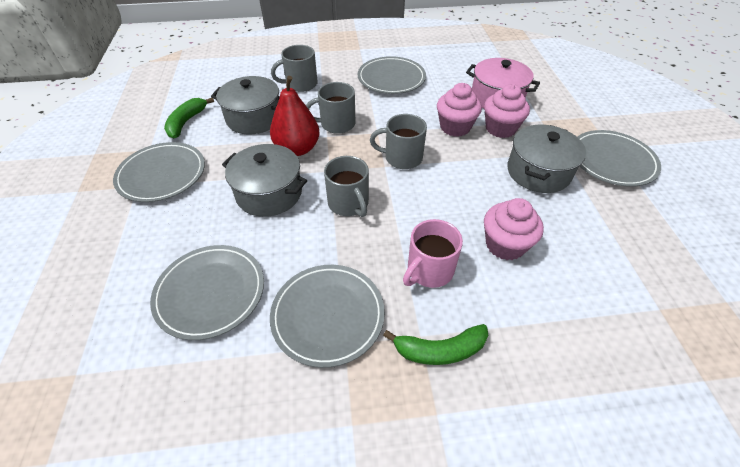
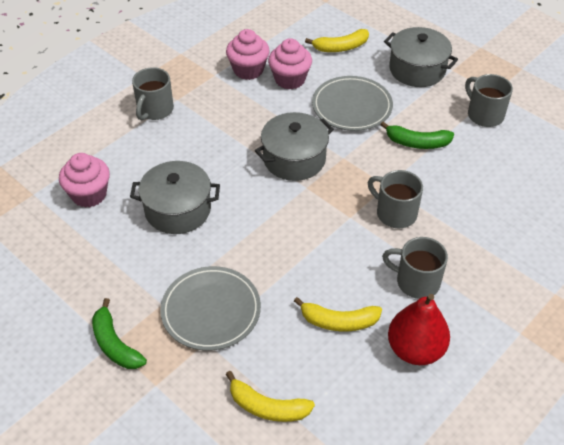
grey plate: [113,142,205,202] [150,245,264,340] [270,265,385,368] [358,56,426,94] [577,130,661,187] = 5 -> [160,266,261,351] [312,76,393,131] = 2
pink mug: [403,219,463,288] = 1 -> none = 0
pink pot: [466,58,540,109] = 1 -> none = 0
yellow banana: none = 0 -> [226,371,315,422] [294,297,382,331] [305,29,369,52] = 3

